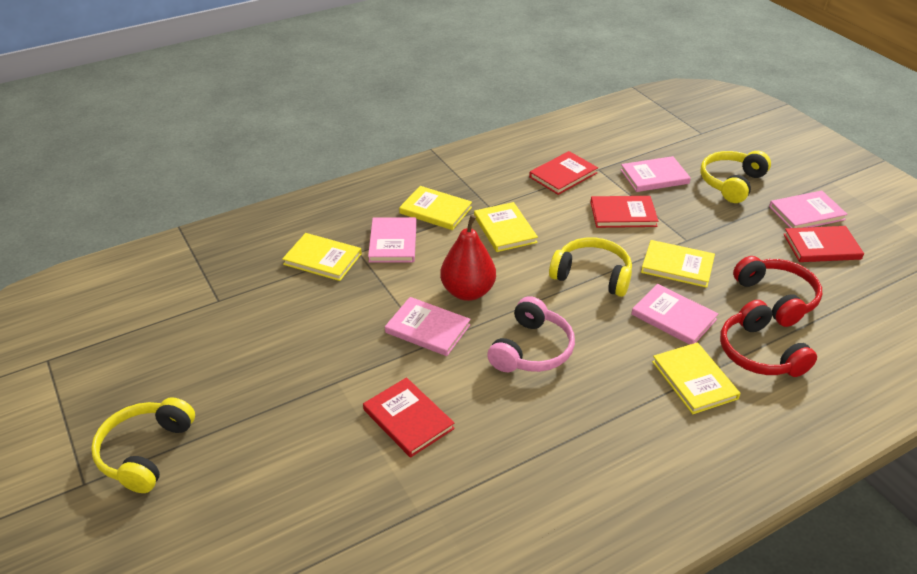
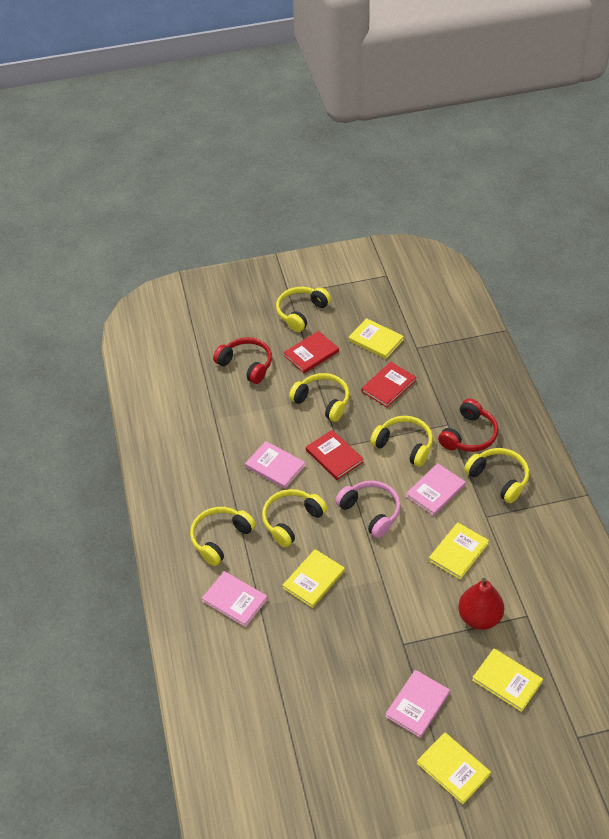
pink book: [368,217,417,263] [385,297,471,356] [620,156,691,192] [631,284,718,345] [769,191,848,228] = 5 -> [202,571,268,627] [245,441,305,489] [385,670,450,738] [406,463,466,516] = 4
red book: [363,377,455,458] [529,151,598,195] [591,196,658,228] [783,226,864,262] = 4 -> [284,331,339,373] [306,430,363,480] [361,362,416,408] = 3
yellow headphones: [91,397,195,493] [549,237,632,297] [700,151,771,203] = 3 -> [190,507,256,566] [262,489,327,547] [276,287,331,332] [289,373,350,422] [370,416,433,467] [464,448,529,503] = 6

